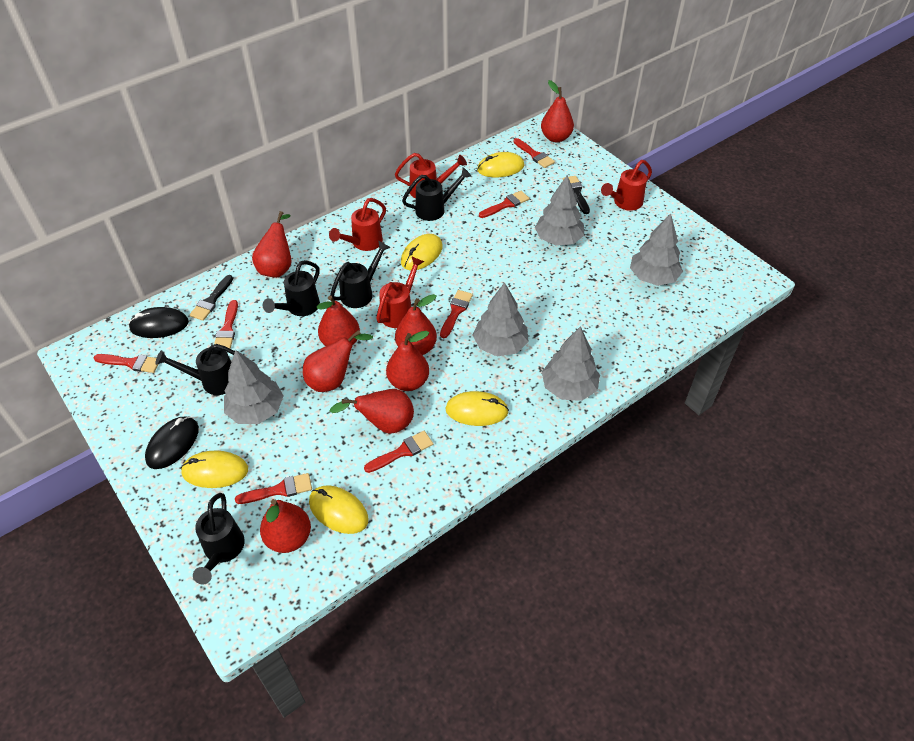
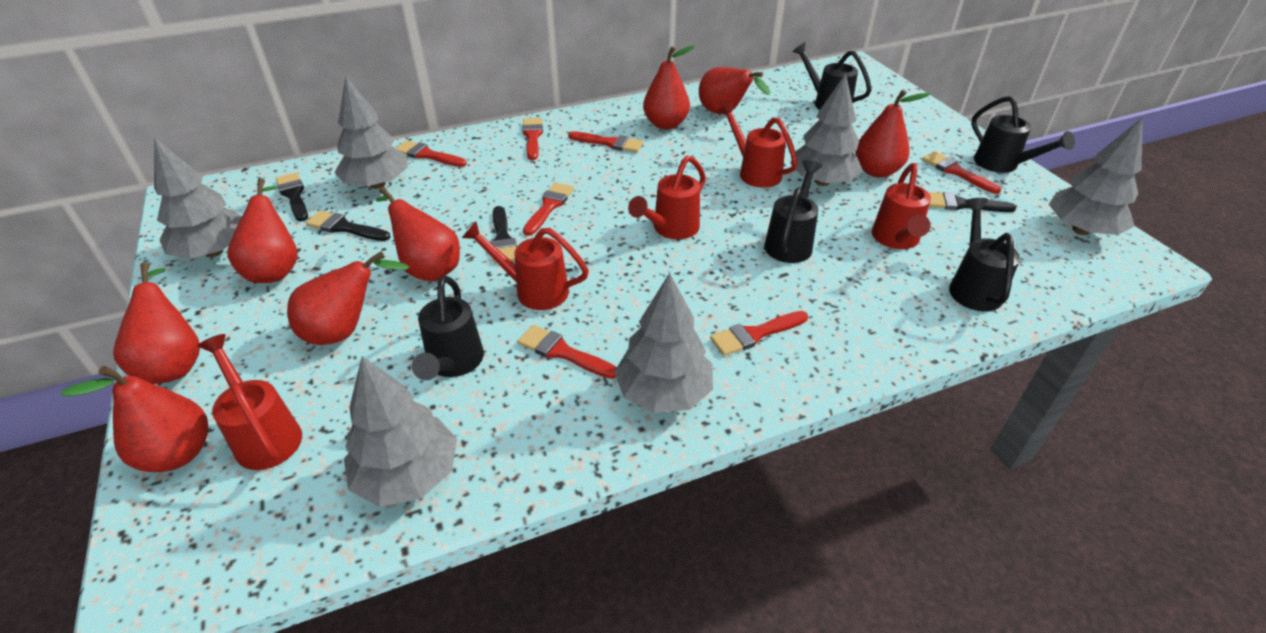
black brush: [189,275,233,321] [563,176,590,214] = 2 -> [276,172,308,221] [306,211,391,241] [490,206,517,264] [928,192,1016,212] = 4
black mouse: [128,307,189,338] [145,417,199,469] = 2 -> none = 0
grey tree: [224,350,283,424] [473,282,529,356] [535,175,584,246] [542,326,600,401] [630,213,683,286] = 5 -> [154,137,242,259] [334,76,408,189] [344,356,457,507] [614,273,713,413] [790,74,863,186] [1049,117,1143,235] = 6
red watering can: [329,198,386,251] [376,257,424,328] [395,153,467,199] [601,160,652,211] = 4 -> [197,334,302,470] [462,221,589,310] [628,155,706,239] [718,101,798,188] [872,163,931,249] = 5
yellow mouse: [181,450,248,488] [309,485,369,534] [401,234,443,270] [445,391,509,426] [477,152,524,177] = 5 -> none = 0

